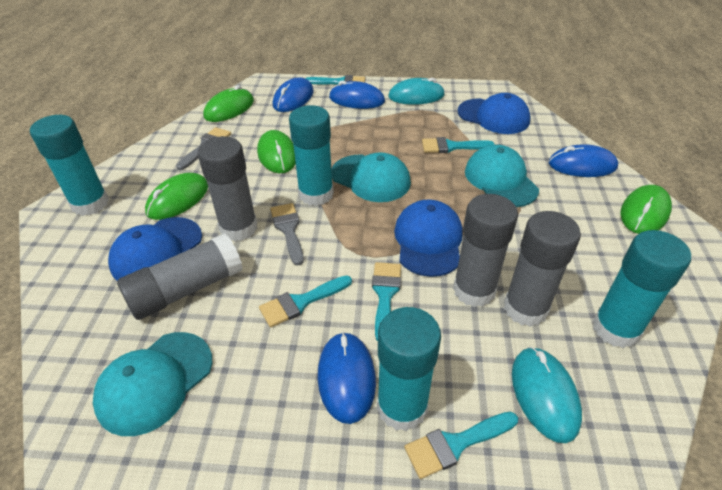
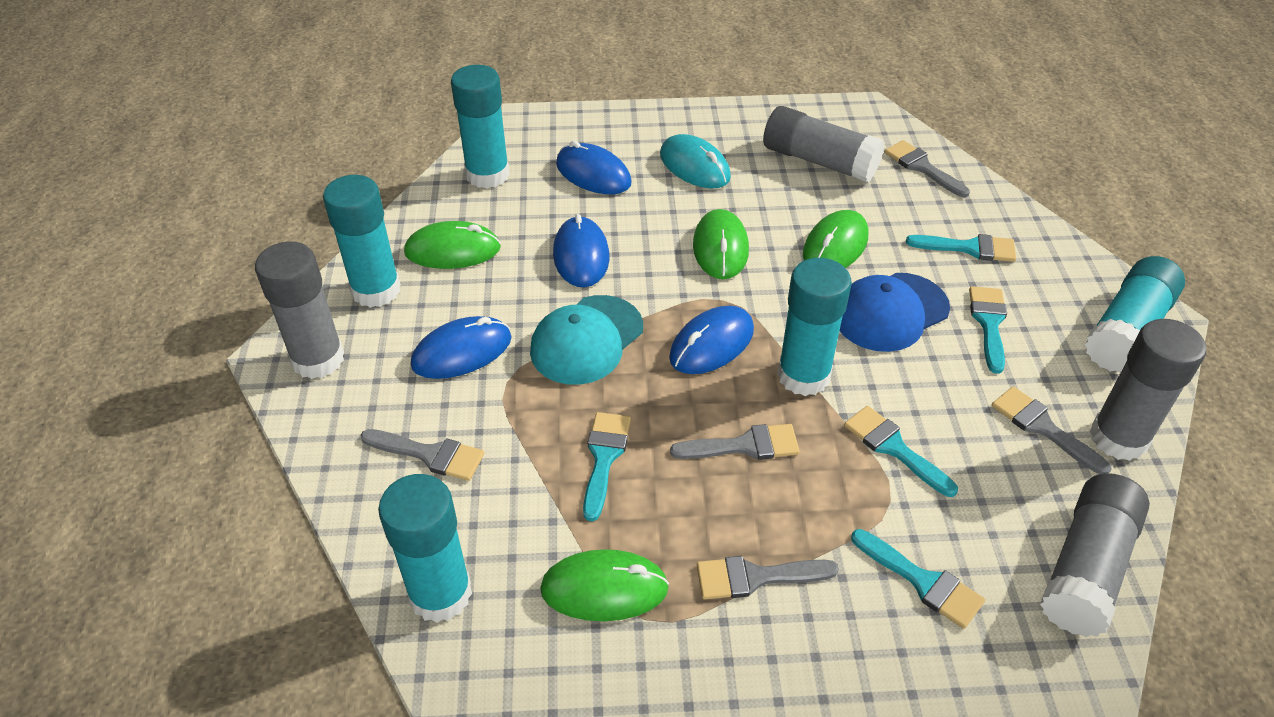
blue cap: [108,217,202,281] [394,199,463,277] [458,93,531,134] = 3 -> [840,273,950,352] = 1
grey brush: [176,127,231,170] [270,203,304,266] = 2 -> [360,429,484,481] [670,424,800,460] [697,556,839,599] [884,140,970,197] [992,386,1112,474] = 5
turquoise cap: [93,332,212,436] [331,152,411,202] [465,145,539,207] = 3 -> [530,295,643,385] = 1
turquoise glue stick: [30,115,109,216] [289,105,334,206] [377,307,441,431] [592,230,691,348] = 4 -> [323,175,401,308] [378,474,472,623] [451,65,510,189] [777,258,852,396] [1085,256,1185,373] = 5
turquoise mouse: [388,78,445,105] [512,347,582,443] = 2 -> [660,134,731,189] = 1

